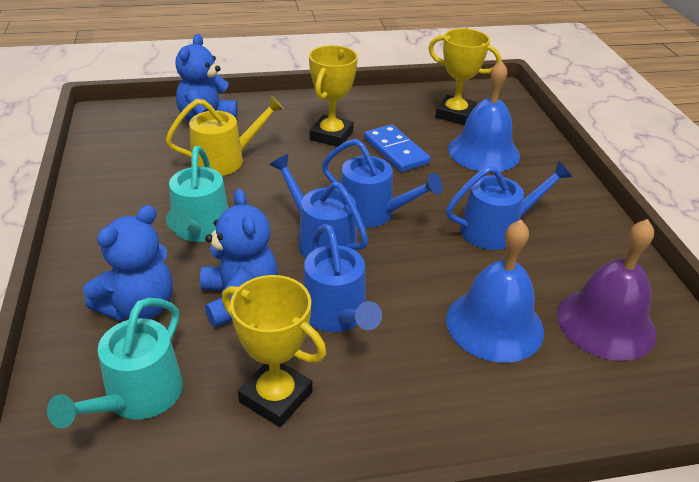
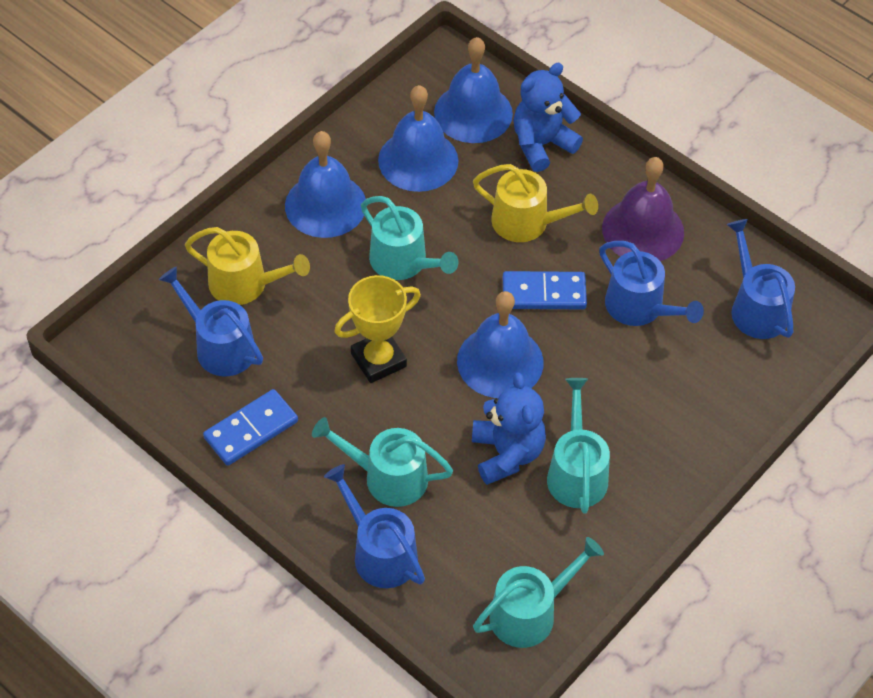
blue bell: [446,220,544,363] [448,60,520,172] = 2 -> [285,131,366,238] [378,85,459,192] [434,37,513,143] [457,291,544,398] = 4
blue domino: [364,125,430,172] = 1 -> [203,389,298,466] [503,271,587,309] = 2
blue teddy bear: [83,205,173,321] [175,34,237,122] [200,189,278,327] = 3 -> [472,372,546,485] [513,63,583,172] = 2
turquoise watering can: [47,298,183,428] [166,146,228,242] = 2 -> [312,417,453,507] [361,196,458,280] [473,537,604,648] [547,378,610,514] = 4
yellow trophy: [222,275,326,427] [309,45,358,147] [428,28,501,125] = 3 -> [334,275,421,383] = 1
yellow watering can: [166,95,284,176] = 1 -> [185,227,310,305] [473,164,598,242] = 2

